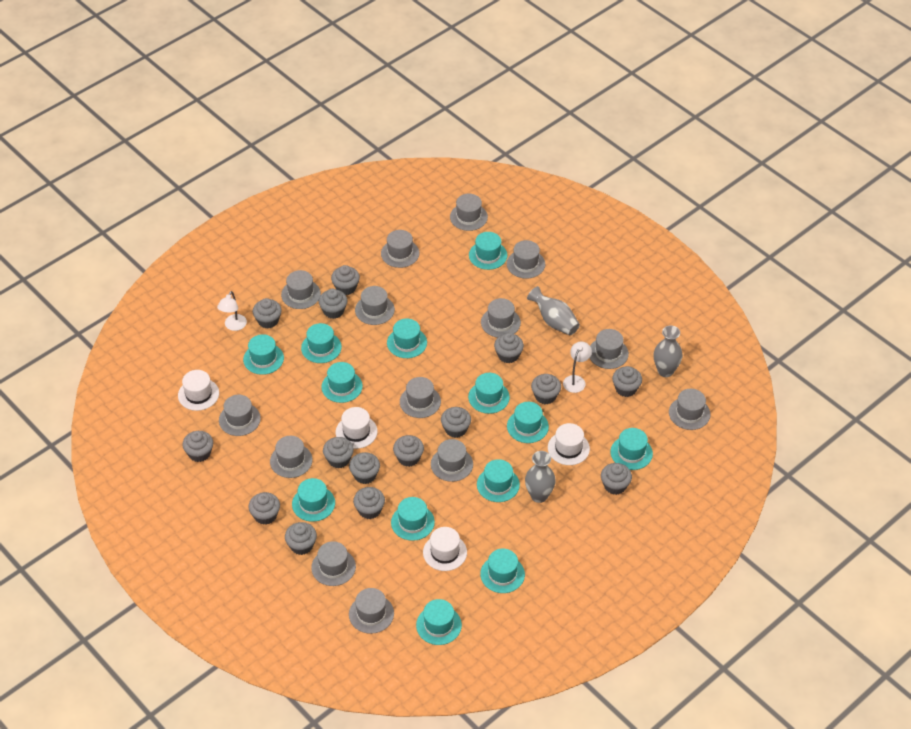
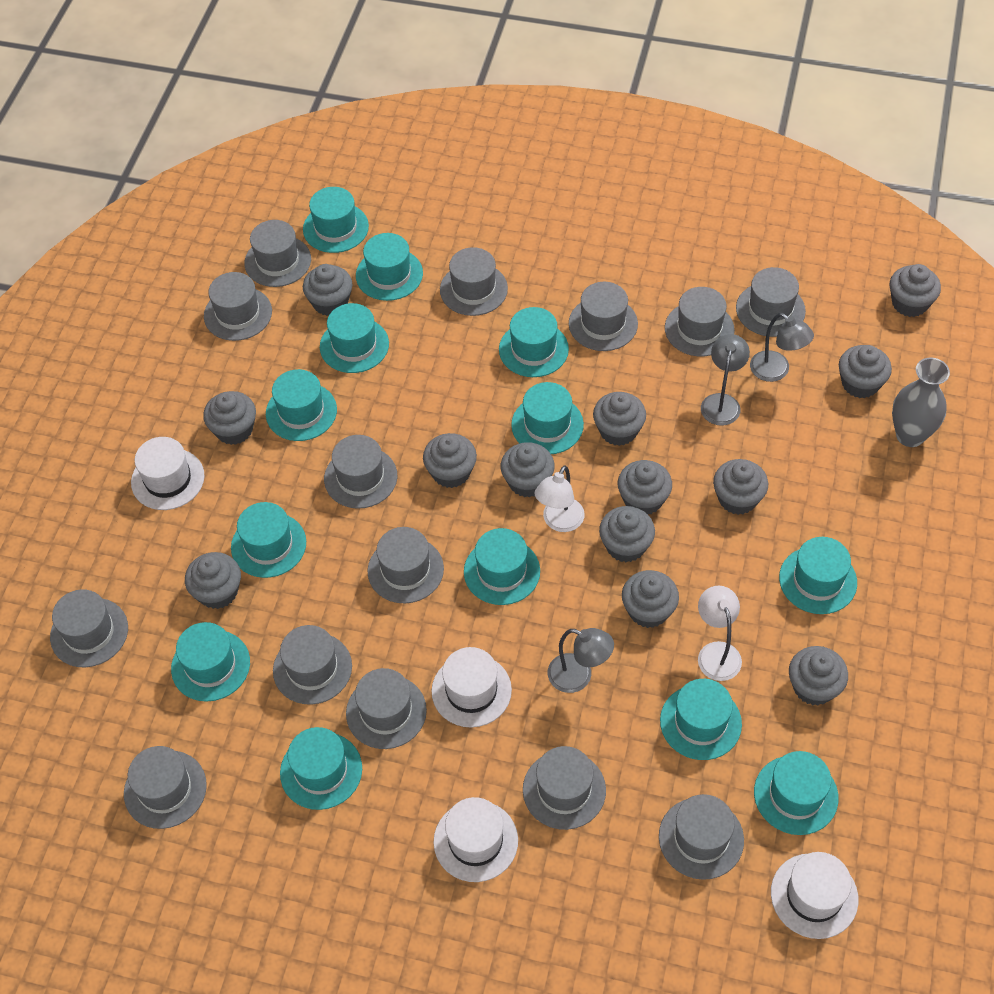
grey cupcake: [182,431,213,462] [248,492,280,525] [253,298,282,328] [285,522,317,555] [319,289,347,319] [323,437,354,469] [331,265,360,295] [349,452,380,484] [353,487,385,519] [393,435,424,467] [441,407,471,438] [494,333,524,363] [531,374,561,404] [601,463,632,495] [612,366,642,397] = 15 -> [185,552,241,609] [203,391,256,445] [303,264,353,316] [423,433,477,488] [501,442,555,497] [593,392,646,446] [599,506,655,562] [618,460,672,514] [622,570,679,628] [713,459,768,515] [789,646,848,705] [839,345,892,398] [890,264,941,317] = 13
grey lamp: none = 0 -> [548,628,614,693] [701,334,750,426] [750,313,814,382] = 3
grey vase: [525,451,556,503] [527,286,580,336] [654,325,683,377] = 3 -> [892,358,950,447] = 1

